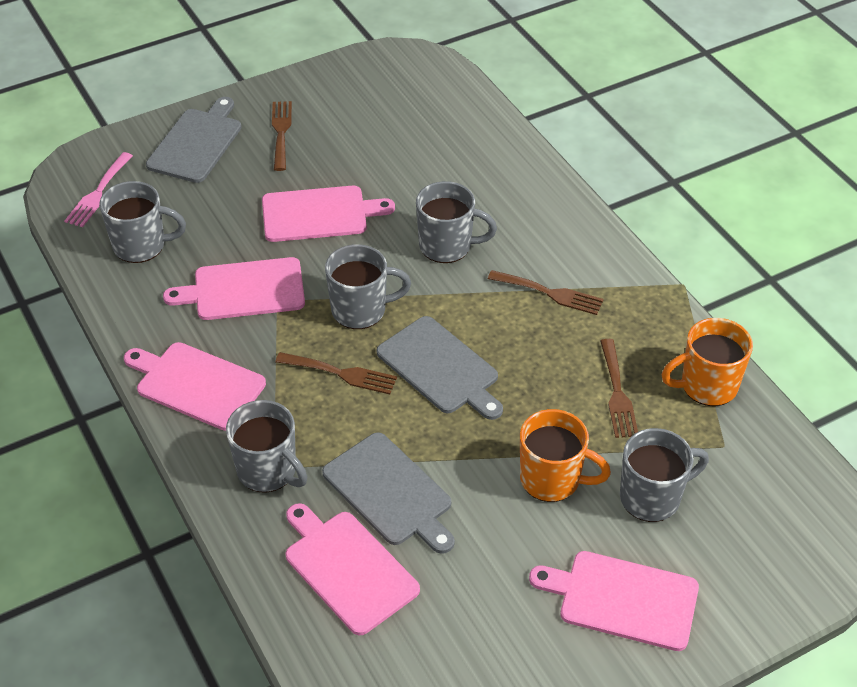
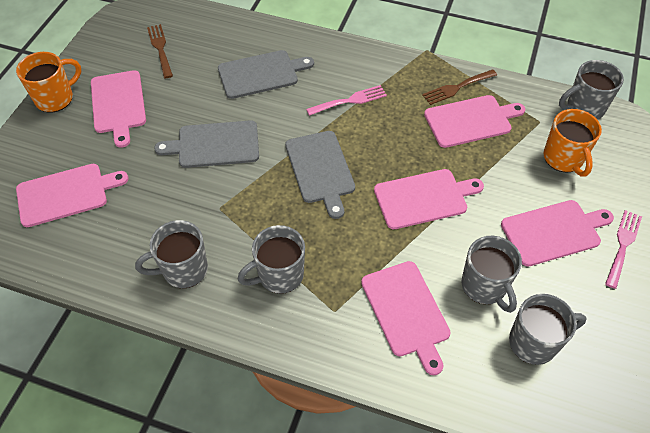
brown fork: [272,101,292,171] [275,352,397,394] [488,270,604,315] [600,339,638,438] = 4 -> [147,24,173,78] [422,69,497,105] = 2
pink cutting board: [124,342,266,431] [163,257,305,320] [262,186,395,242] [285,503,420,635] [529,551,699,651] = 5 -> [16,164,128,227] [91,70,146,148] [361,261,451,376] [374,169,484,229] [424,95,525,148] [501,200,614,266] = 6
pink fork: [64,152,133,227] = 1 -> [306,85,387,116] [605,210,642,289] = 2

